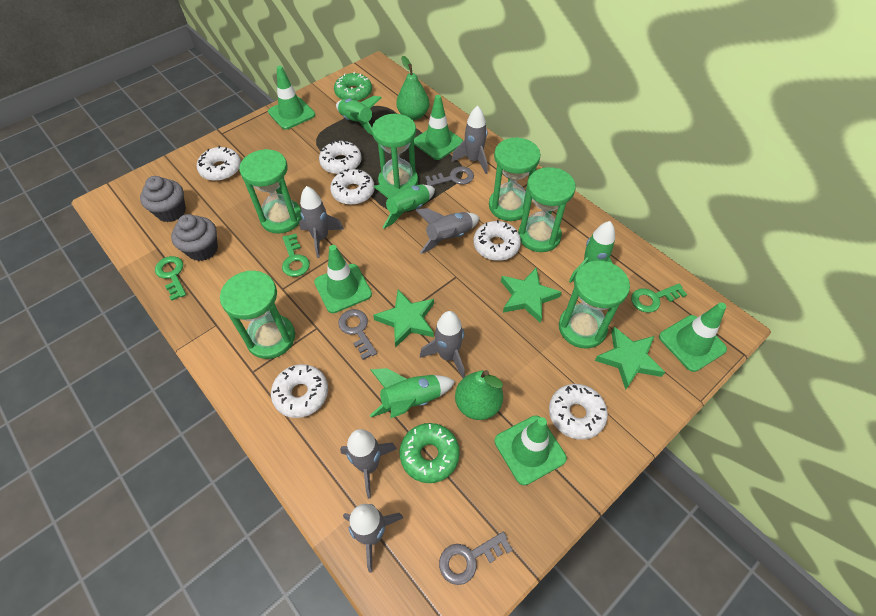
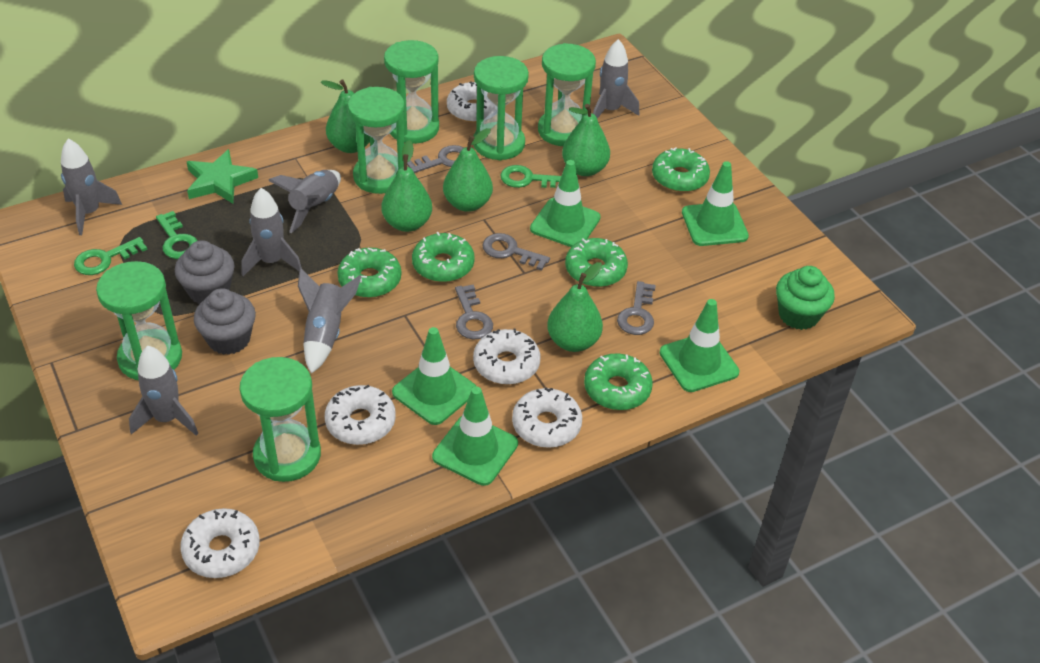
green cupcake: none = 0 -> [776,266,835,330] = 1
green donut: [334,72,372,101] [400,423,460,483] = 2 -> [337,247,402,298] [412,232,475,282] [565,238,628,287] [584,353,653,410] [652,147,710,192] = 5
green pear: [396,56,429,120] [455,370,503,420] = 2 -> [321,80,370,153] [381,140,432,232] [443,128,493,212] [547,262,603,352] [562,104,610,176] = 5
green rocket: [336,96,382,135] [370,368,455,419] [373,184,435,229] [569,221,615,283] = 4 -> none = 0
green star: [373,290,434,348] [501,267,562,323] [595,327,665,390] = 3 -> [187,149,258,204] = 1
grey key: [338,309,377,360] [425,167,474,186] [439,532,512,585] = 3 -> [407,145,464,173] [455,284,493,340] [483,233,550,271] [617,281,656,335] = 4
white donut: [197,146,241,181] [271,364,328,418] [319,140,362,174] [330,169,375,205] [474,220,521,261] [549,384,608,440] = 6 -> [180,508,260,578] [325,385,396,445] [447,81,497,123] [473,329,541,385] [512,388,582,448] = 5

